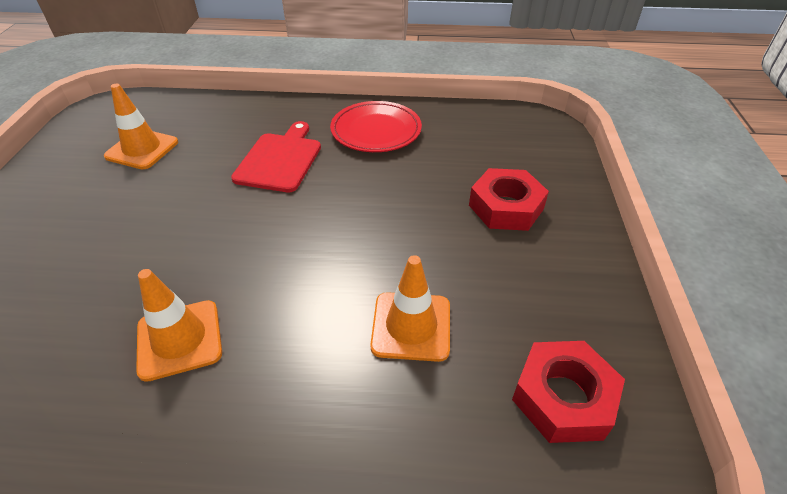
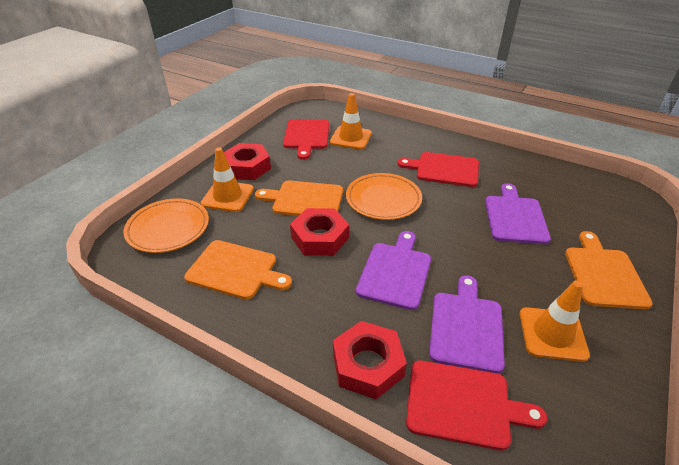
orange cutting board: none = 0 -> [184,240,292,300] [255,180,343,216] [565,231,653,310] = 3
orange plate: none = 0 -> [123,198,209,253] [346,173,422,220] = 2
purple cutting board: none = 0 -> [356,231,431,310] [429,275,505,374] [485,183,551,244] = 3
red cutting board: [231,121,321,192] = 1 -> [283,119,329,160] [398,152,479,187] [406,360,547,451] = 3
red nut: [469,168,549,231] [512,341,625,443] = 2 -> [224,143,271,180] [290,208,349,256] [333,321,407,400] = 3
red plate: [330,101,422,152] = 1 -> none = 0

